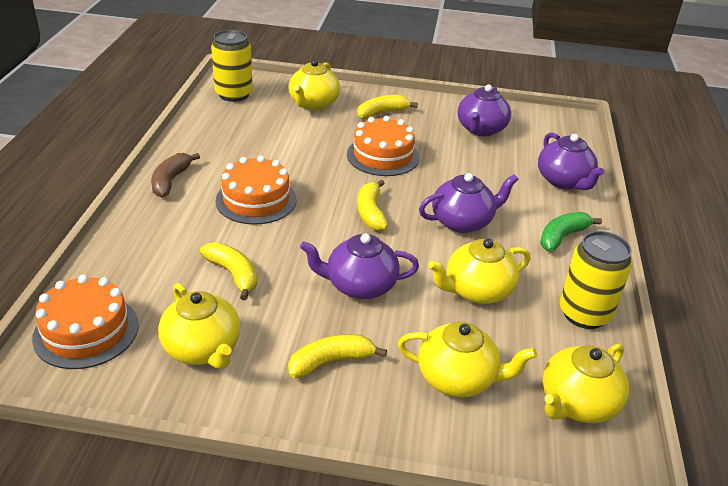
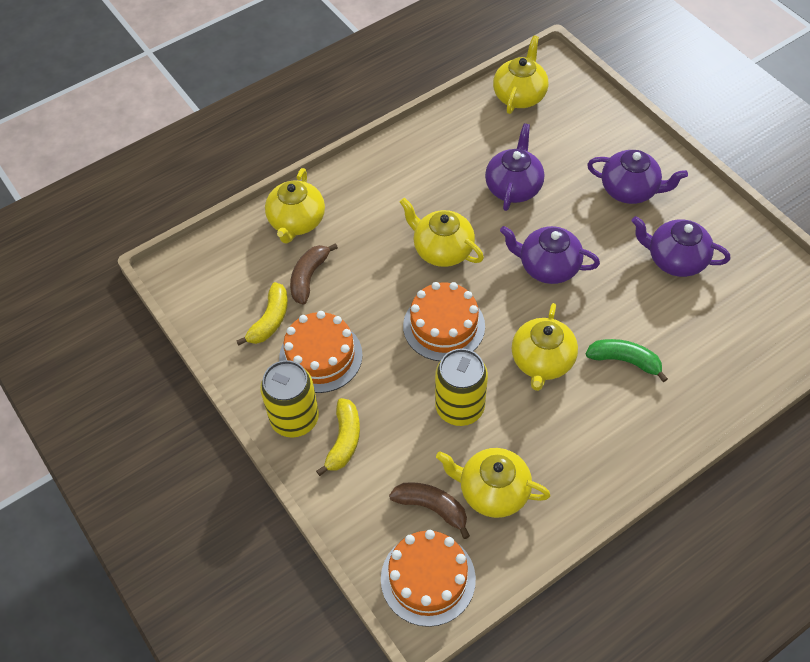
brown banana: [151,153,200,198] = 1 -> [290,243,338,305] [389,482,470,539] = 2
yellow banana: [200,242,257,300] [288,334,387,378] [357,95,418,119] [357,180,388,231] = 4 -> [236,282,288,346] [316,398,360,476] = 2

